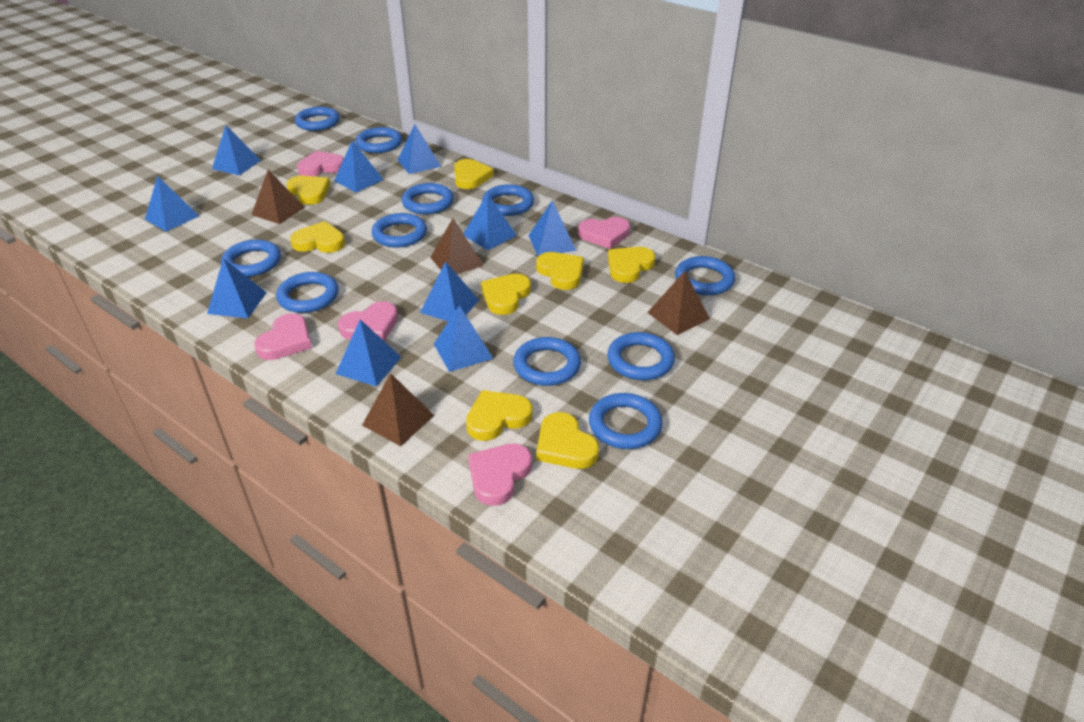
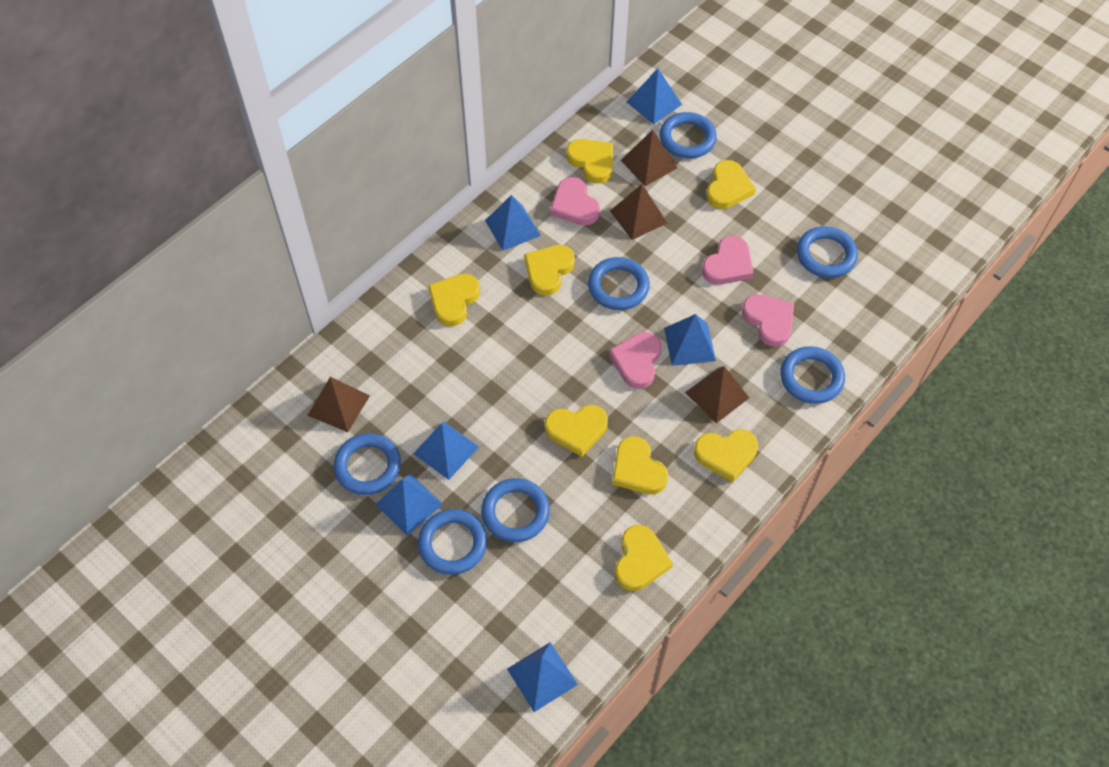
blue pyramid: [145,176,199,232] [207,258,267,318] [212,126,261,175] [334,140,384,192] [336,319,401,387] [398,124,441,174] [420,261,479,321] [434,305,493,372] [463,193,517,250] [528,200,576,256] = 10 -> [375,474,443,536] [413,421,479,480] [485,195,541,251] [507,642,578,712] [627,68,682,124] [664,314,716,366] = 6
blue ring: [221,240,281,277] [276,272,339,313] [295,107,340,131] [356,127,402,153] [372,213,427,248] [402,183,454,214] [482,184,534,216] [513,337,581,386] [589,393,663,449] [607,332,675,380] [675,256,735,295] = 11 -> [333,433,401,495] [418,509,487,575] [481,478,550,542] [588,257,650,310] [659,112,717,159] [780,346,845,404] [797,226,858,278] = 7
pink heart: [254,313,312,360] [297,151,344,176] [338,301,398,341] [468,443,532,506] [578,217,630,249] = 5 -> [550,177,600,226] [609,332,661,389] [702,236,753,285] [742,294,794,347] = 4

